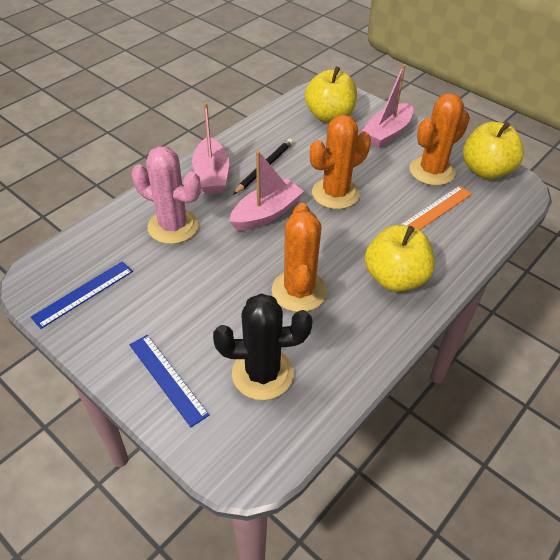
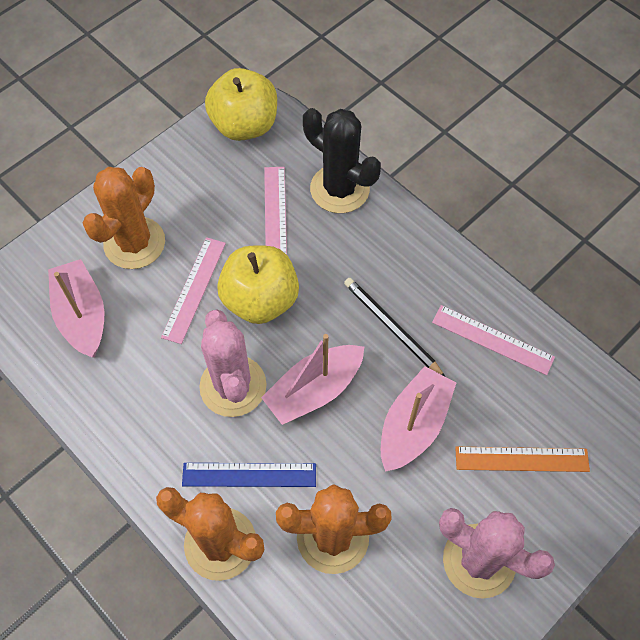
blue ruler: [31,261,133,329] [130,335,209,427] = 2 -> [182,463,316,487] = 1
pink cactus: [132,146,201,244] = 1 -> [199,309,267,417] [439,508,555,599] = 2
pink ruler: none = 0 -> [161,237,226,344] [264,167,287,255] [432,305,555,375] = 3
yellow apple: [305,67,357,123] [365,225,435,292] [463,122,524,179] = 3 -> [205,68,277,141] [217,245,299,324] = 2

